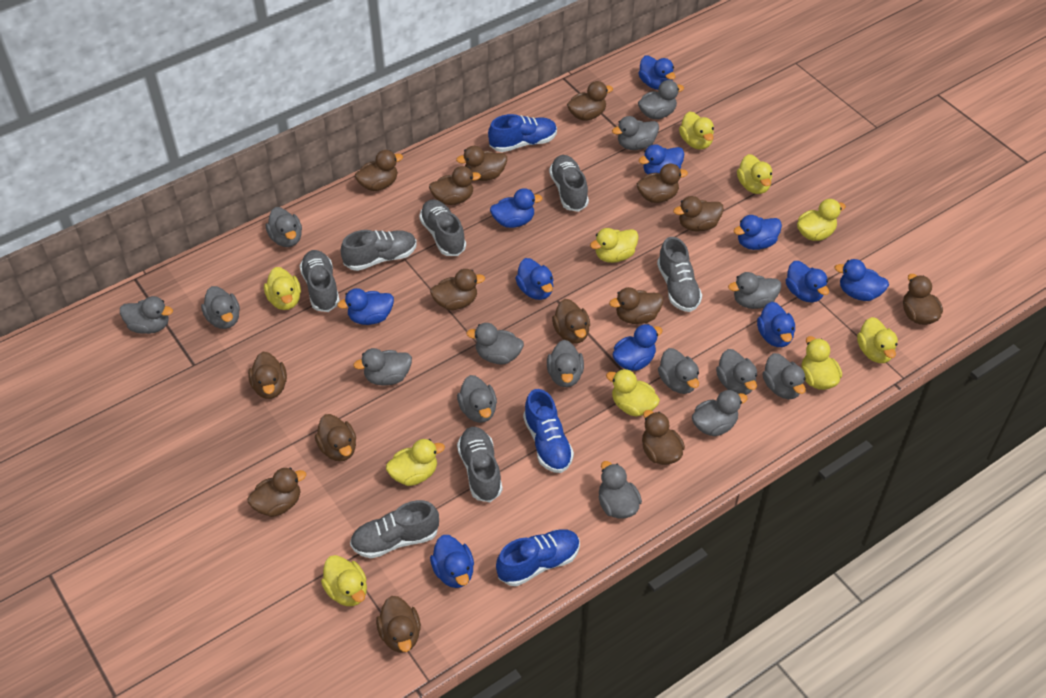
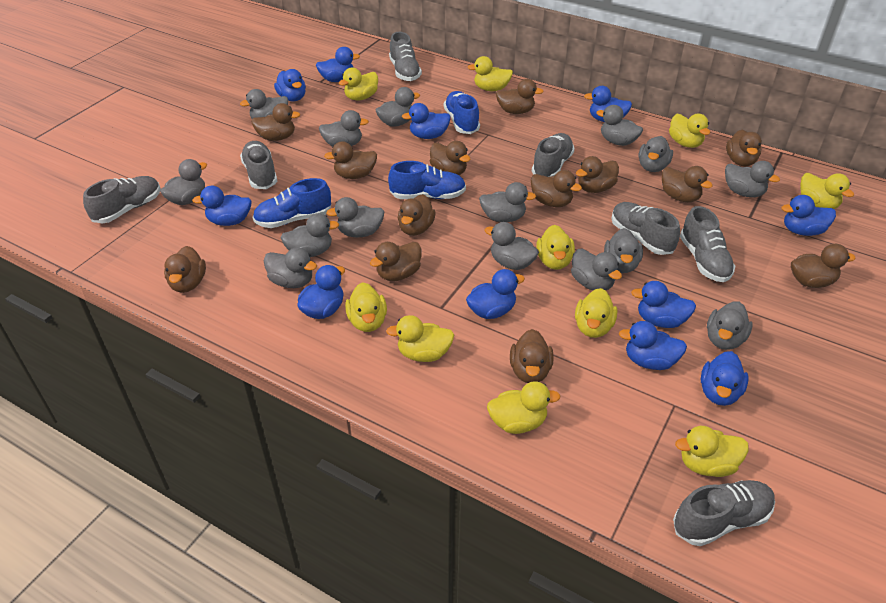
brown duck: [247,467,306,517] [248,352,287,399] [315,414,356,461] [355,150,403,191] [376,596,421,653] [429,166,481,205] [430,269,485,310] [456,146,507,181] [552,299,590,344] [567,81,613,121] [609,287,663,324] [637,164,688,203] [642,410,685,465] [673,196,724,232] [903,274,943,325] = 15 -> [164,246,206,293] [251,103,300,141] [324,141,377,179] [370,242,421,281] [398,194,436,236] [430,141,471,175] [496,79,544,114] [510,329,554,383] [531,170,582,207] [576,156,619,193] [662,166,713,202] [726,130,762,166] [791,244,856,288] = 13

